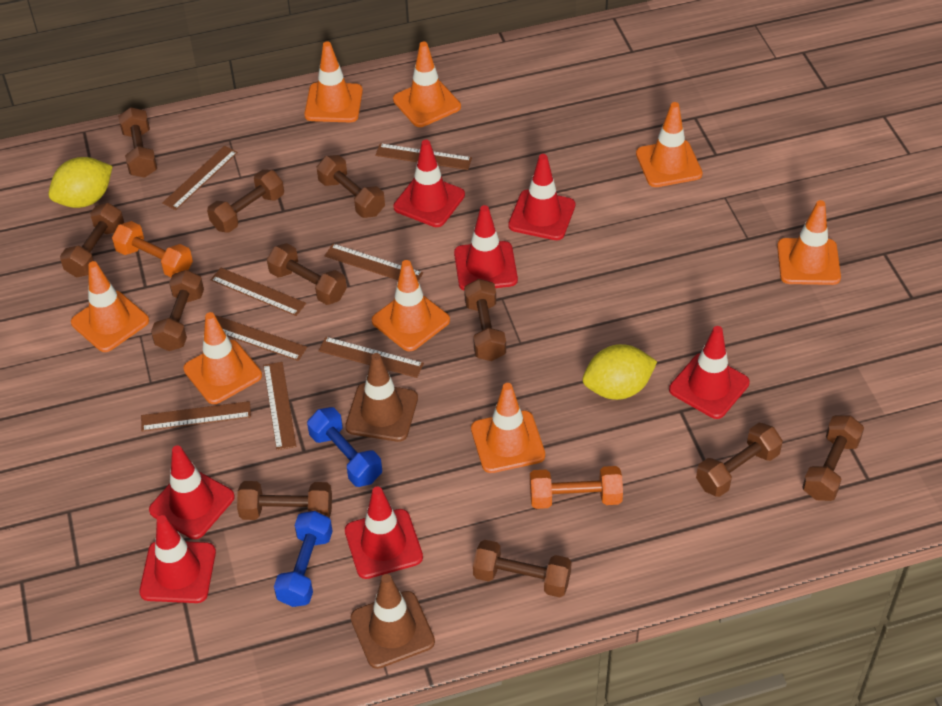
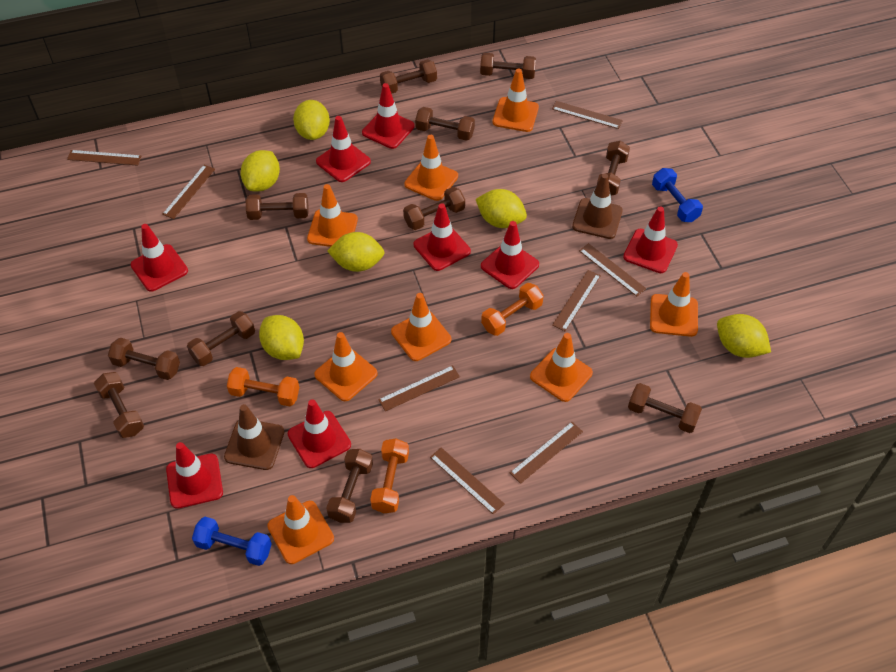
orange dumbbell: [112,221,193,277] [530,466,623,509] = 2 -> [227,367,299,406] [370,439,409,513] [481,283,544,336] = 3
red traffic cone: [139,515,216,603] [149,445,235,539] [345,487,423,579] [393,140,465,227] [454,205,518,290] [508,154,575,240] [669,326,750,419] = 7 -> [131,224,188,292] [166,442,223,509] [288,399,351,468] [316,116,371,182] [362,83,415,149] [414,203,471,271] [481,221,539,289] [623,206,678,273] = 8
yellow lemon: [48,157,113,208] [583,344,657,400] = 2 -> [241,150,280,192] [259,315,304,360] [293,100,330,140] [327,232,385,272] [476,189,527,228] [717,314,771,358] = 6

